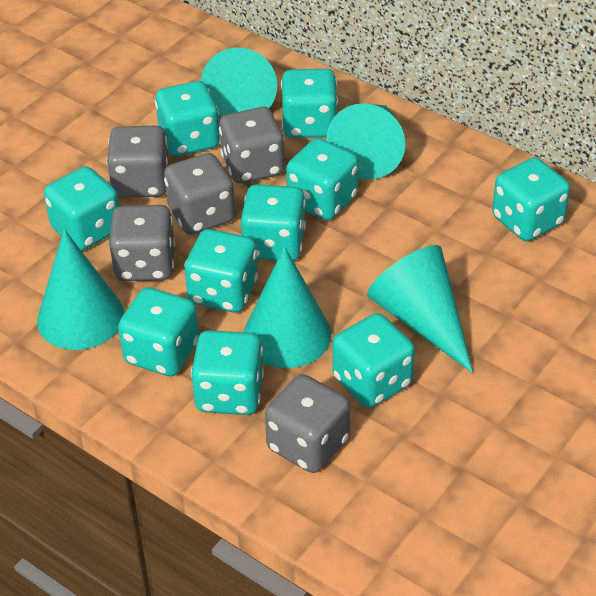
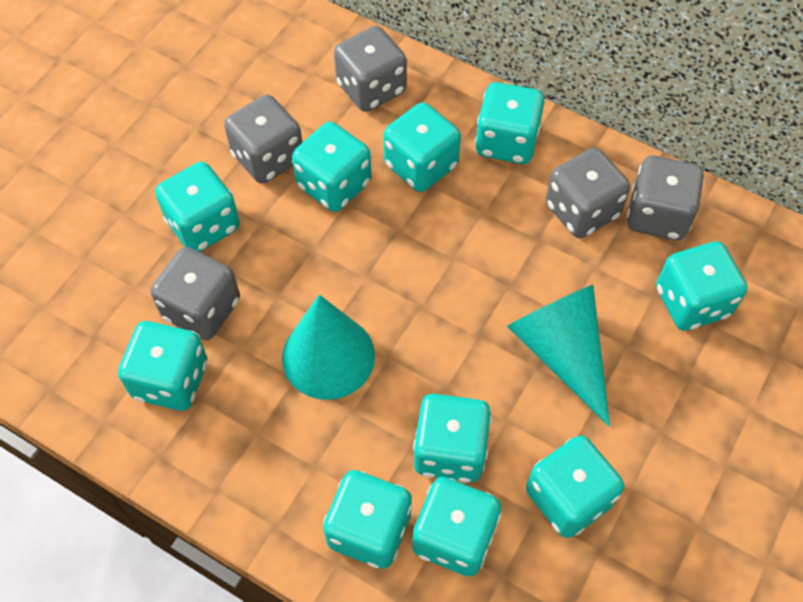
turquoise cone: [37,229,124,350] [201,48,277,116] [244,246,331,368] [326,103,405,180] [367,245,473,373] = 5 -> [282,295,375,400] [507,285,610,427] = 2

